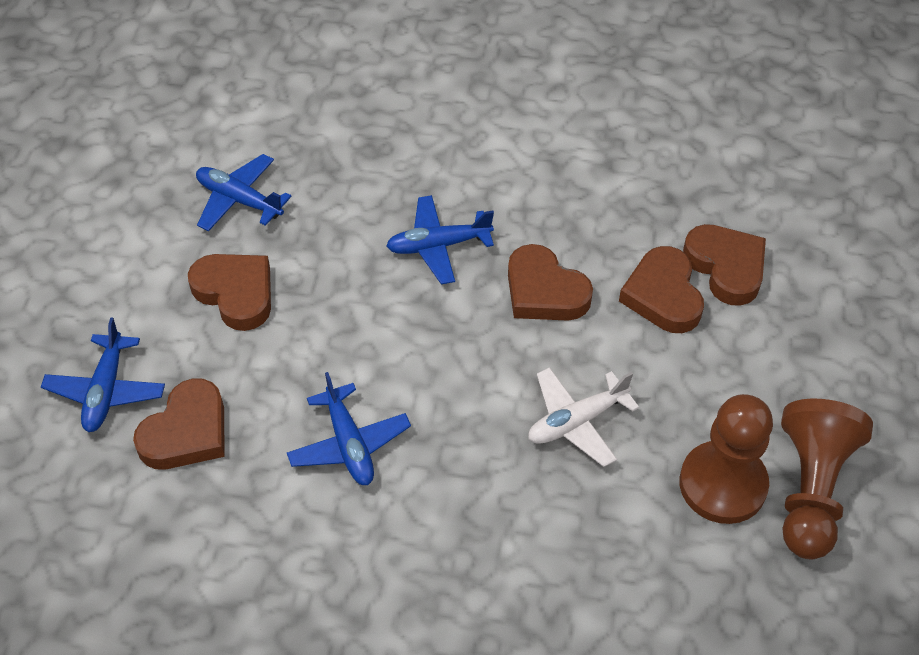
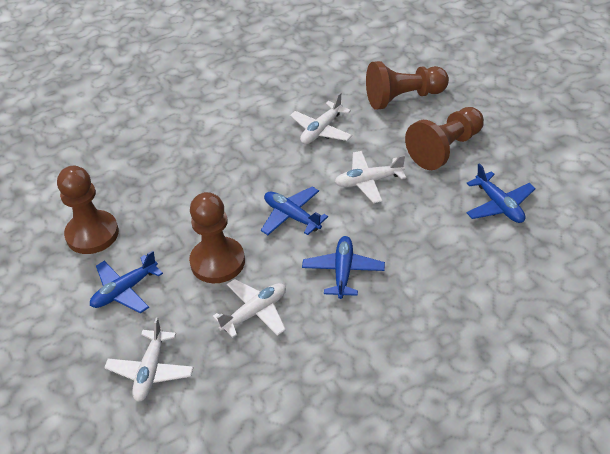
brown heart: [133,378,225,469] [188,254,271,331] [508,244,593,321] [619,246,704,333] [683,224,766,306] = 5 -> none = 0
brown pawn: [679,394,773,524] [781,399,873,559] = 2 -> [57,166,119,254] [189,192,245,283] [366,61,449,110] [405,107,484,170] = 4
white plane: [528,367,639,467] = 1 -> [104,318,194,402] [213,279,286,338] [290,93,352,144] [335,151,406,203] = 4

